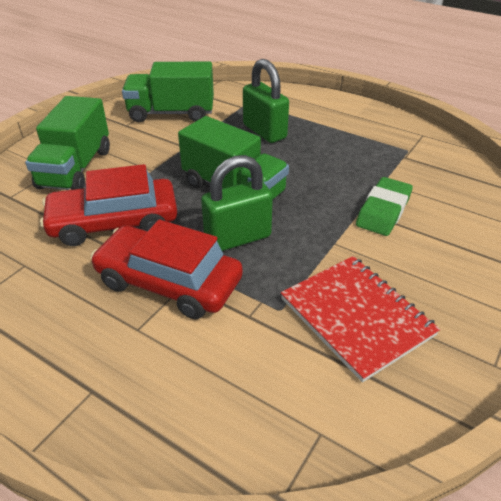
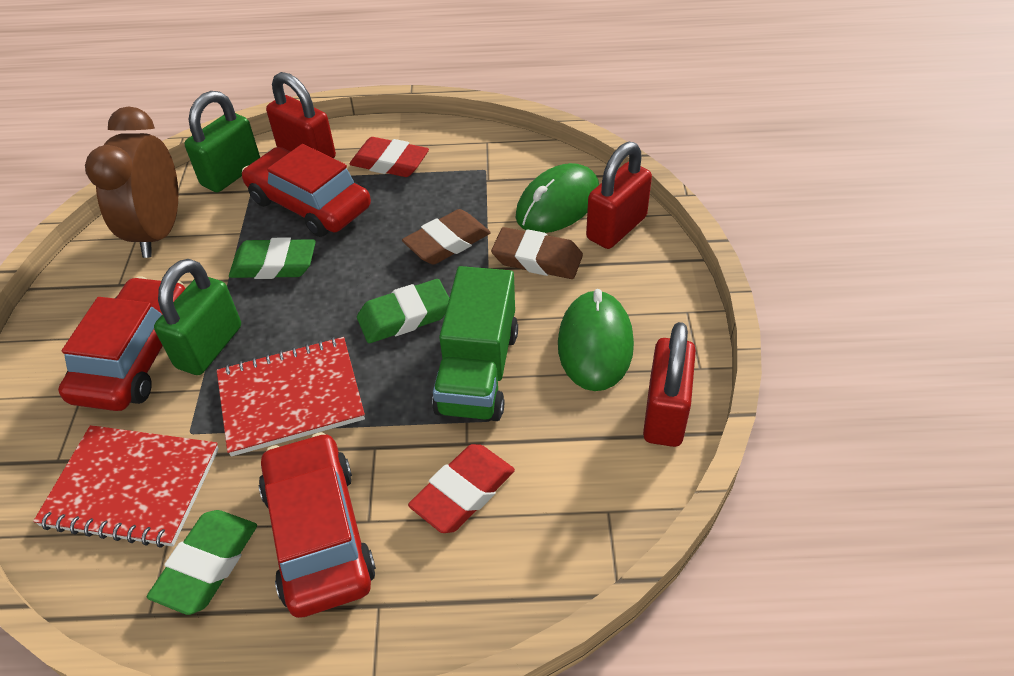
brown clock: none = 0 -> [85,106,178,258] = 1
brown eraser: none = 0 -> [402,209,491,265] [491,227,583,279] = 2
green eraser: [356,177,413,236] = 1 -> [147,510,257,615] [229,237,316,279] [357,279,449,343] = 3
green mouse: none = 0 -> [516,163,599,233] [558,289,634,391] = 2
green truck: [25,96,110,190] [122,62,214,122] [178,116,289,199] = 3 -> [432,266,518,421] = 1
red car: [40,164,177,246] [91,219,243,319] = 2 -> [58,276,186,411] [242,144,371,237] [259,432,376,618] = 3
red eraser: none = 0 -> [349,137,429,177] [408,444,515,533] = 2
red notebook: [281,256,440,382] = 1 -> [33,425,219,548] [217,337,365,457] = 2
red padlock: none = 0 -> [266,72,336,158] [586,142,652,249] [643,322,696,447] = 3

